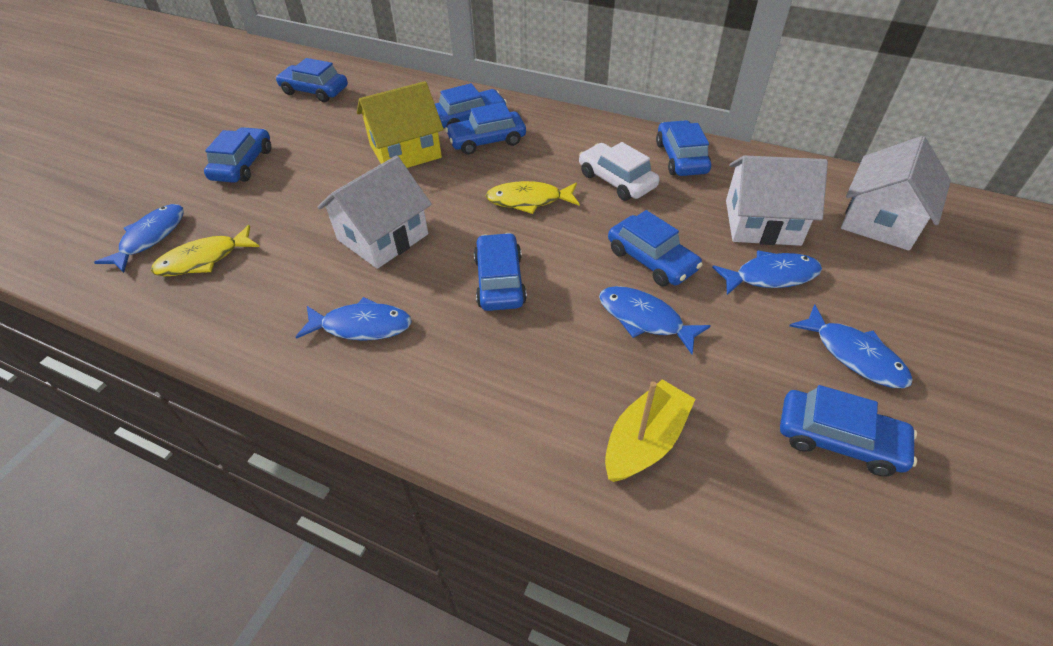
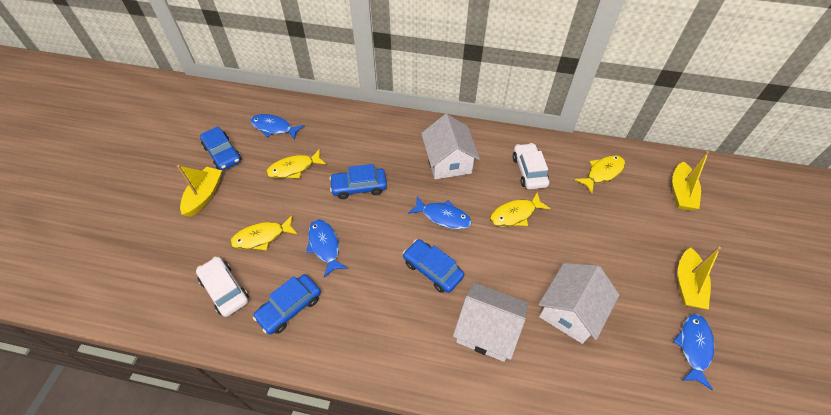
blue car: [204,127,271,183] [276,58,348,102] [435,83,507,128] [445,102,526,155] [474,233,527,311] [608,210,703,286] [656,120,711,176] [780,385,917,477] = 8 -> [200,126,242,170] [253,274,321,335] [329,164,387,199] [403,239,464,293] = 4
blue fish: [94,204,184,273] [296,297,412,341] [599,286,711,354] [712,250,822,295] [789,304,913,388] = 5 -> [250,114,304,140] [306,219,347,277] [408,196,472,229] [673,314,714,390] = 4
white car: [579,142,659,201] = 1 -> [196,257,249,317] [513,143,549,189] = 2
yellow boat: [605,379,695,482] = 1 -> [177,165,222,217] [672,151,709,211] [678,246,721,309] = 3
yellow fish: [151,225,260,277] [486,181,580,214] = 2 -> [230,215,297,250] [266,149,326,178] [490,193,550,227] [575,155,625,193] = 4
yellow house: [357,81,444,168] = 1 -> none = 0

